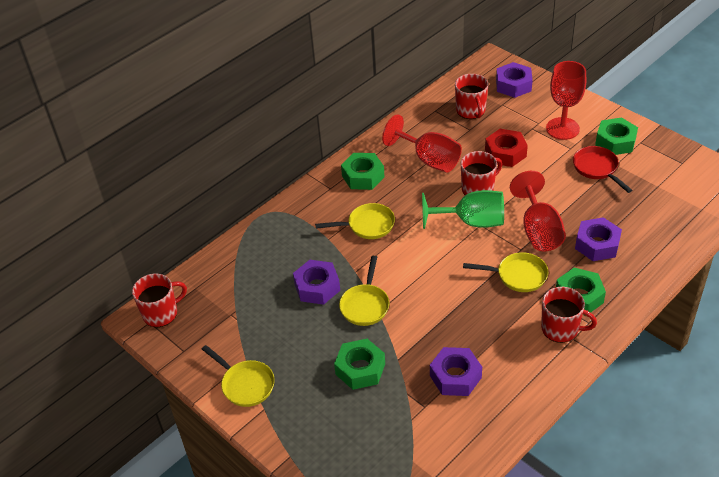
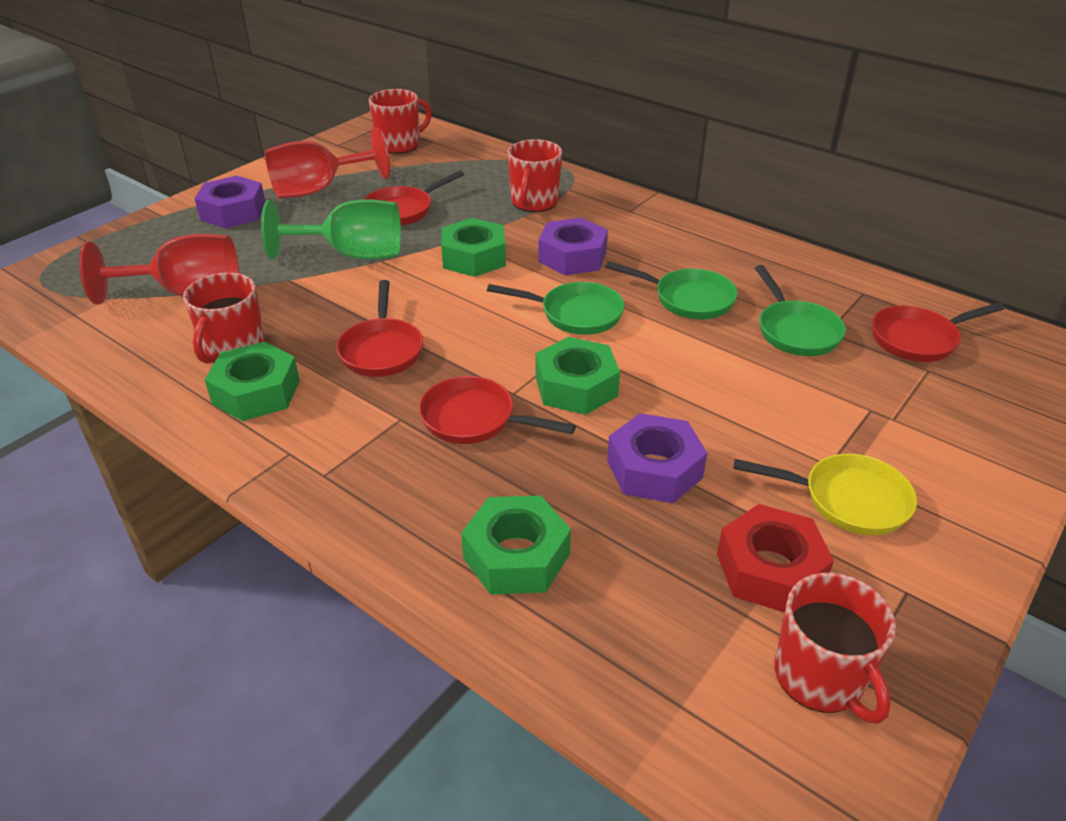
green pan: none = 0 -> [487,282,625,335] [605,261,738,319] [755,265,846,356] = 3
purple nut: [293,260,340,305] [430,347,482,396] [496,62,533,98] [575,217,622,261] = 4 -> [194,176,265,228] [538,217,608,275] [607,413,707,503] = 3
red goblet: [382,114,462,173] [510,171,566,251] [546,61,586,140] = 3 -> [79,234,239,305] [265,127,390,199] = 2
red pan: [573,146,632,193] = 1 -> [336,280,423,377] [363,171,464,226] [419,376,576,444] [872,302,1005,362] = 4
yellow pan: [202,345,275,407] [315,203,395,239] [339,256,389,326] [463,252,548,292] = 4 -> [734,454,917,535] = 1

